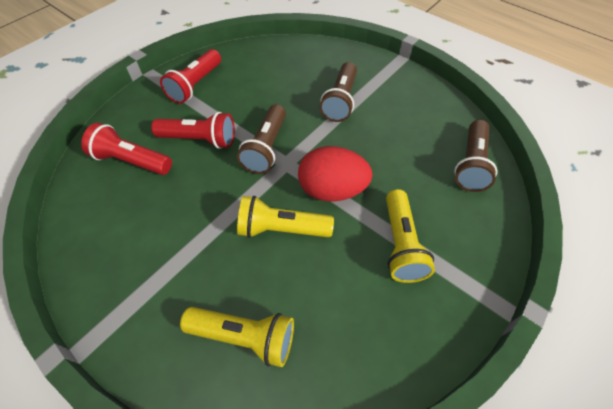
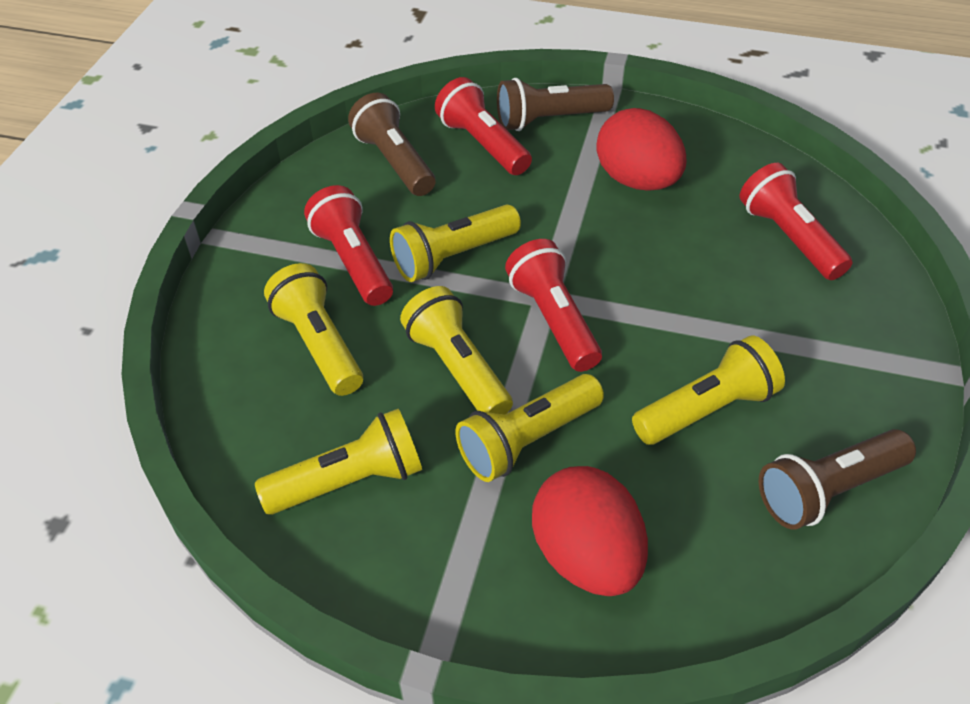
red egg: [298,146,373,202] = 1 -> [532,466,648,596] [597,108,686,190] = 2
red flashlight: [81,123,172,175] [151,112,235,149] [160,49,221,104] = 3 -> [304,185,393,306] [435,77,532,175] [505,239,602,372] [740,163,853,280] = 4
yellow flashlight: [180,307,294,367] [237,196,334,238] [386,189,435,283] = 3 -> [255,409,422,515] [264,263,363,396] [390,204,521,282] [400,286,513,415] [455,374,604,482] [632,335,785,445] = 6

